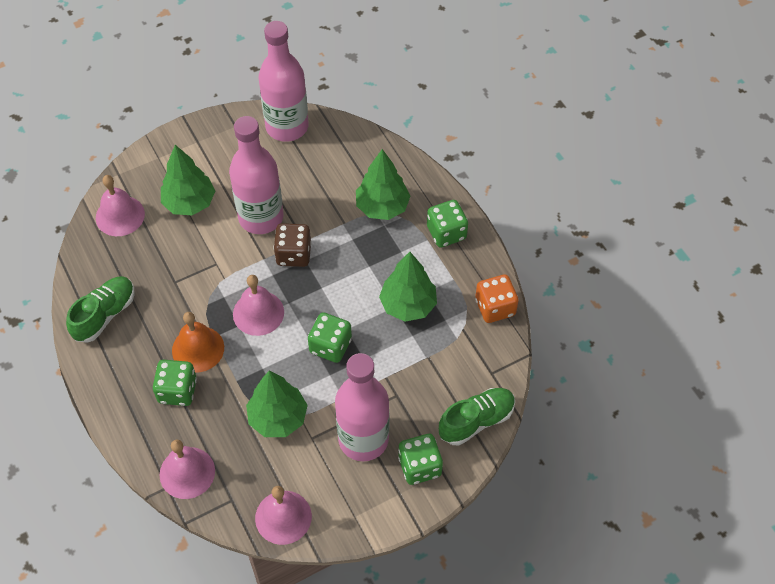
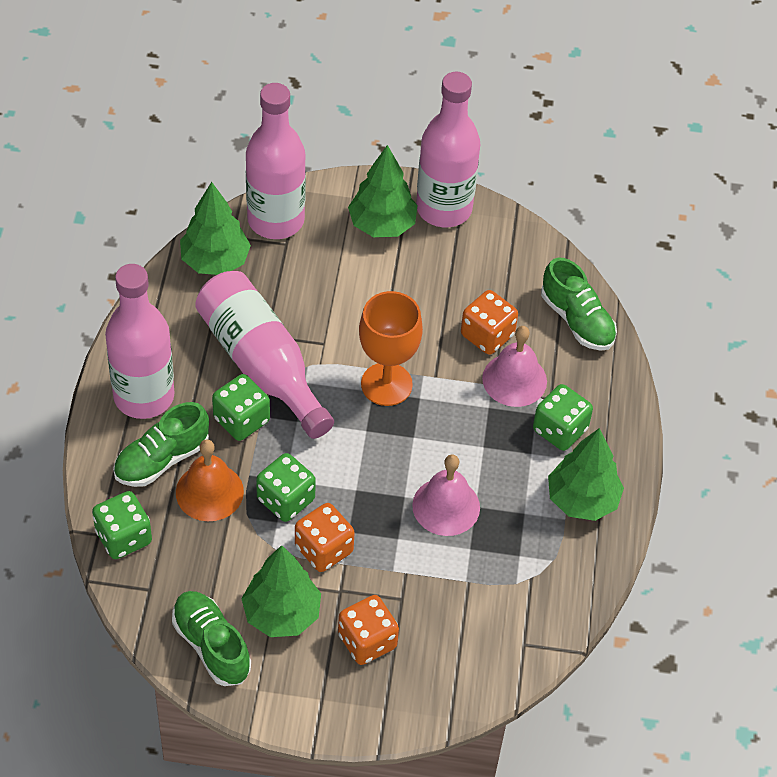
brown dice: [274,223,311,267] = 1 -> none = 0
green shoe: [66,276,135,343] [439,388,515,446] = 2 -> [113,402,209,487] [172,591,251,686] [541,257,617,351] = 3
orange dice: [475,275,519,323] = 1 -> [295,503,355,572] [338,595,399,665] [461,290,518,355] = 3
orange goblet: none = 0 -> [359,291,423,406] = 1
pink bell: [96,175,145,236] [159,439,215,499] [233,275,284,336] [255,486,312,545] = 4 -> [412,454,480,536] [482,326,547,407] = 2
pink bottle: [229,116,283,234] [258,21,309,142] [335,353,389,461] = 3 -> [105,264,175,419] [195,271,334,439] [246,83,306,239] [416,72,480,227] = 4

